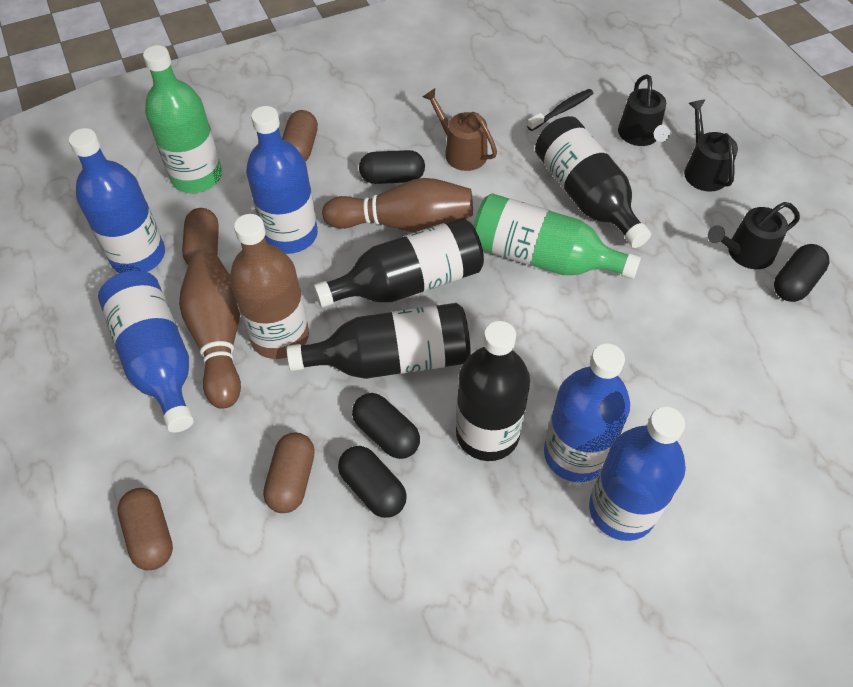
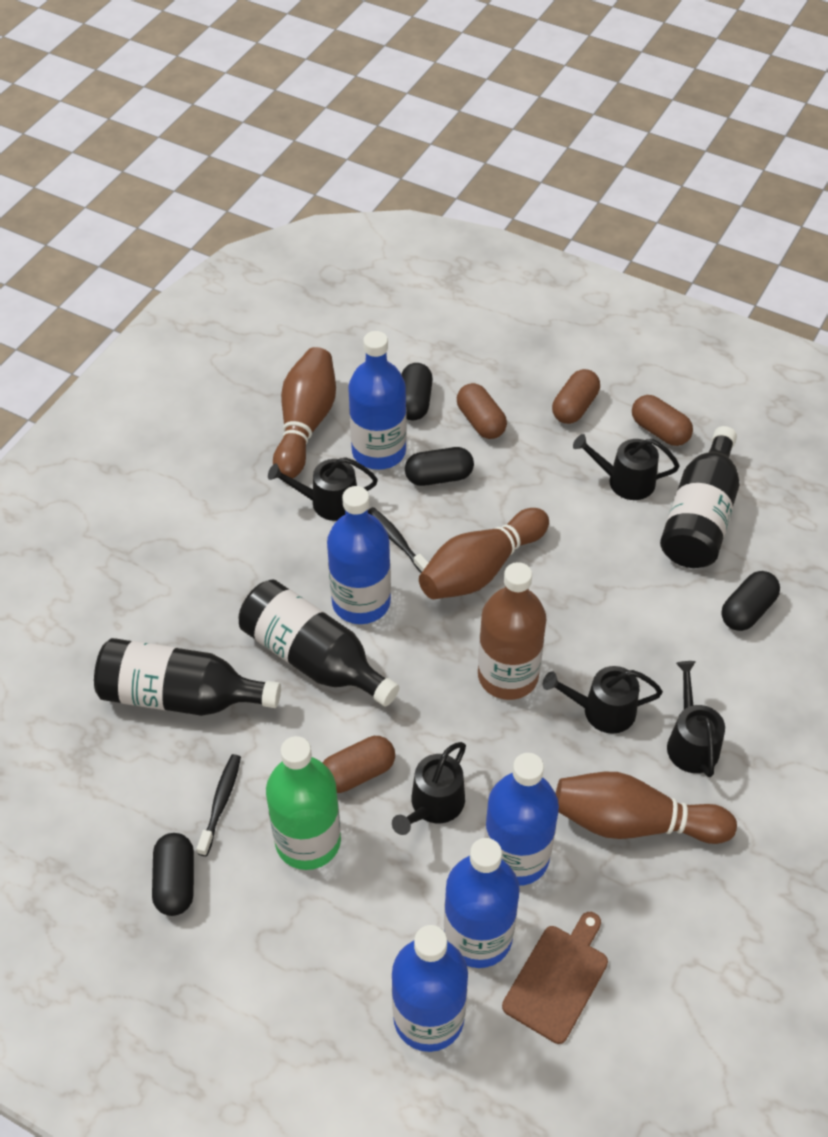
black bottle: [287,303,471,379] [313,218,484,308] [456,321,530,461] [535,116,651,248] = 4 -> [94,638,281,716] [239,579,399,707] [660,426,739,568] = 3
black toothbrush: [527,89,594,131] = 1 -> [197,754,241,856] [368,507,428,573] = 2
black watering can: [618,74,670,146] [684,99,738,192] [708,202,800,269] = 3 -> [268,457,378,521] [392,742,466,835] [543,666,663,734] [573,434,680,500] [667,661,725,777] = 5
brown bowling pin: [179,252,241,409] [322,178,473,233] = 2 -> [273,347,336,479] [419,508,549,599] [556,772,737,844] = 3
brown cutting board: none = 0 -> [502,912,608,1044] = 1
brown watering can: [422,88,497,171] = 1 -> none = 0
green bottle: [143,45,222,193] [473,193,641,279] = 2 -> [266,736,341,870] = 1

